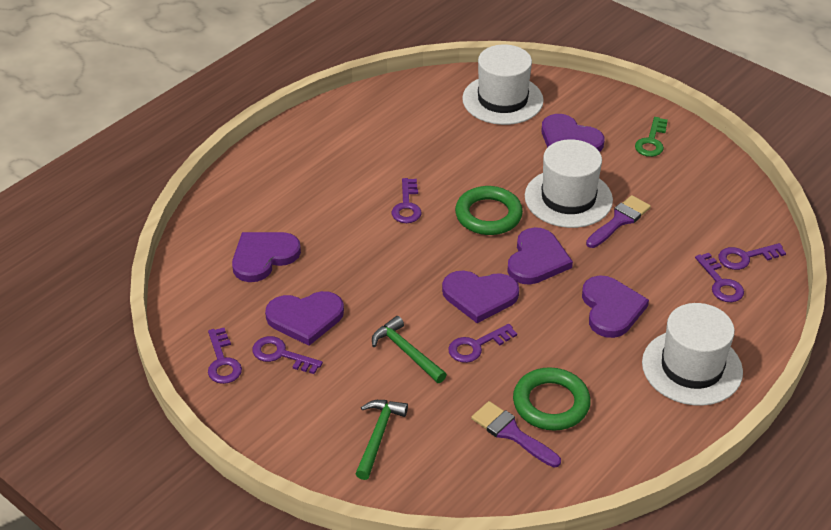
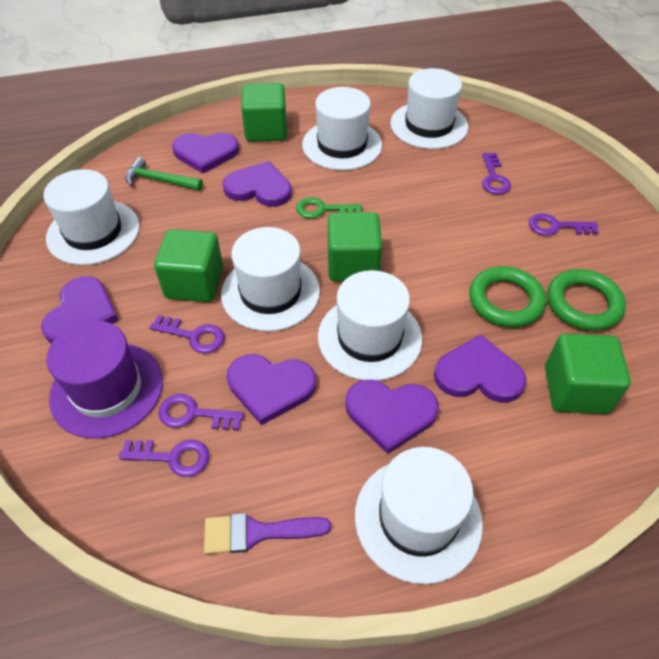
green cube: none = 0 -> [154,229,223,302] [241,83,287,142] [328,212,382,281] [545,334,631,414] = 4
green hammer: [355,400,408,480] [372,316,447,383] = 2 -> [125,157,203,191] = 1
purple brush: [471,401,561,467] [586,195,651,248] = 2 -> [204,513,331,554] = 1
purple hat: none = 0 -> [46,320,163,439] = 1
purple key: [208,328,242,384] [252,336,323,374] [392,178,421,223] [448,324,517,363] [695,253,744,302] [719,243,786,270] = 6 -> [119,440,209,477] [150,315,225,353] [158,394,244,430] [482,153,511,195] [529,213,599,236] = 5
white hat: [462,44,544,125] [525,139,613,228] [642,303,743,406] = 3 -> [44,169,140,265] [221,227,320,331] [302,87,382,171] [318,270,422,381] [355,447,483,584] [390,68,468,149] = 6

